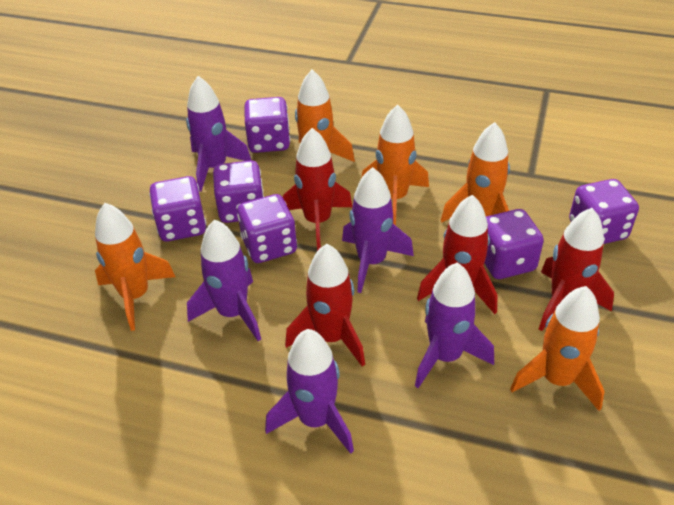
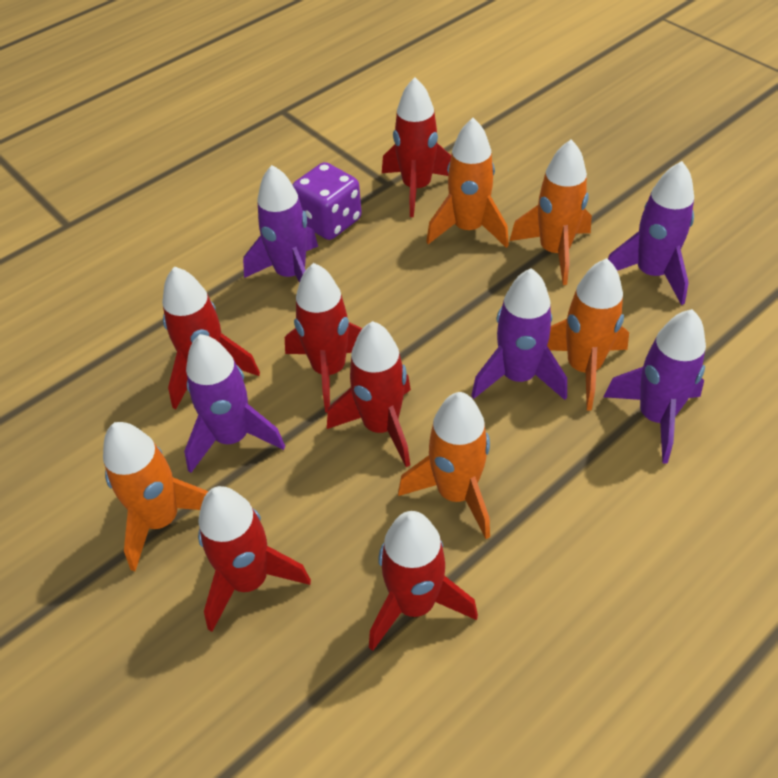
purple dice: [149,176,206,242] [213,161,264,223] [237,194,297,263] [244,97,290,153] [484,209,544,279] [569,179,639,244] = 6 -> [292,162,362,240] = 1
red rocket: [283,128,352,251] [285,244,365,367] [417,195,497,314] [539,208,614,331] = 4 -> [162,266,260,409] [198,486,311,632] [285,263,362,412] [327,321,411,467] [369,511,478,651] [382,77,451,217] = 6

